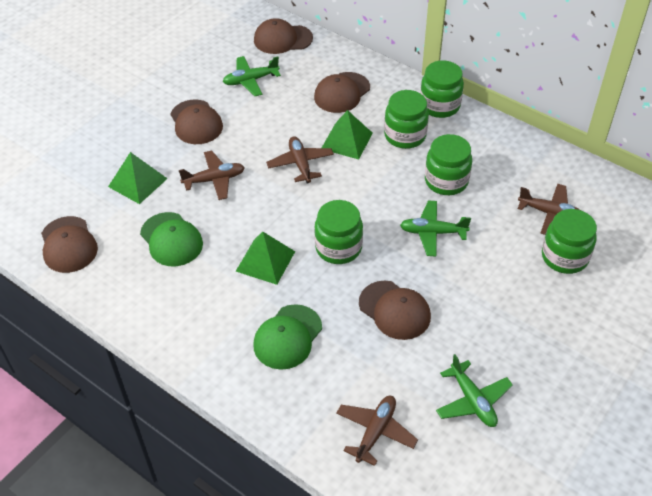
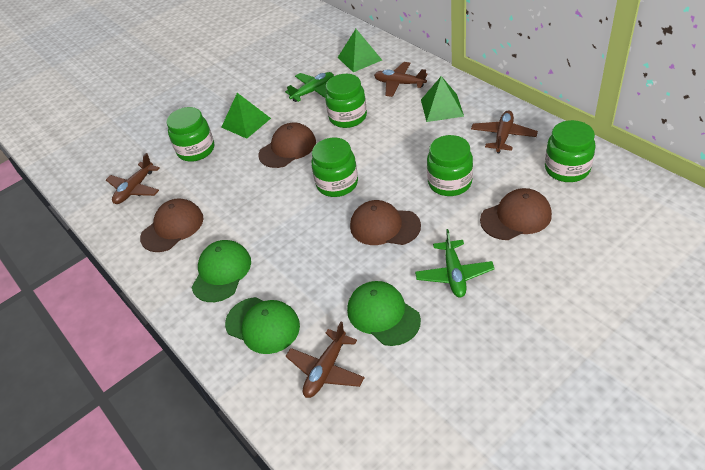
brown cap: [41,216,98,273] [171,100,223,144] [254,18,313,54] [314,72,370,113] [359,281,431,340] = 5 -> [140,198,203,252] [259,123,316,168] [350,200,421,245] [480,188,552,240] = 4
green cap: [140,212,203,266] [253,304,322,370] = 2 -> [191,240,251,302] [225,297,300,354] [347,281,421,346] = 3
green plane: [223,56,281,96] [400,200,471,256] [436,354,513,427] = 3 -> [285,72,334,102] [415,229,494,298] = 2

